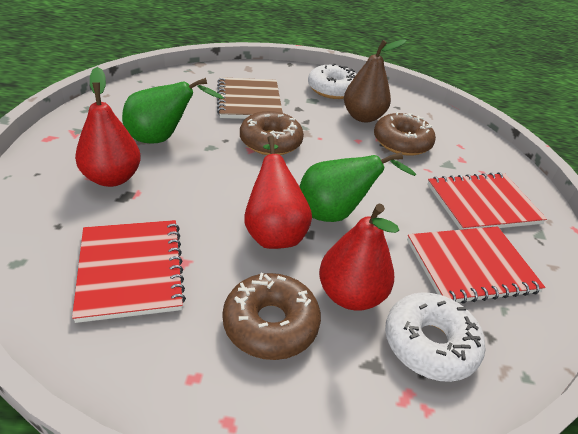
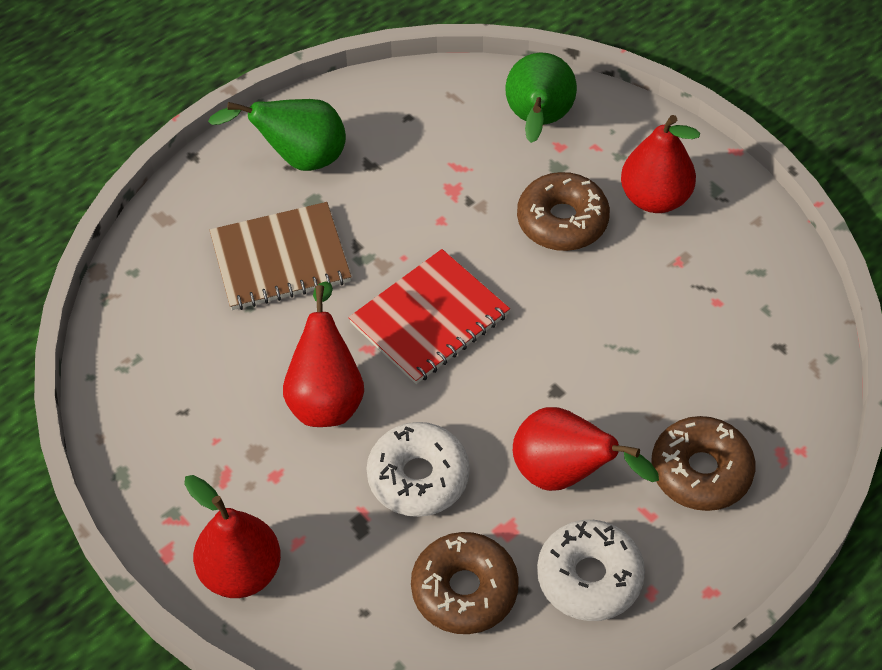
brown pear: [344,39,407,123] = 1 -> none = 0
red notebook: [72,220,186,323] [407,226,545,304] [427,172,547,230] = 3 -> [348,249,510,384] = 1
red pear: [75,67,141,187] [244,135,312,249] [319,204,399,311] = 3 -> [184,475,281,598] [283,281,364,427] [513,407,659,491] [621,115,700,213] = 4

